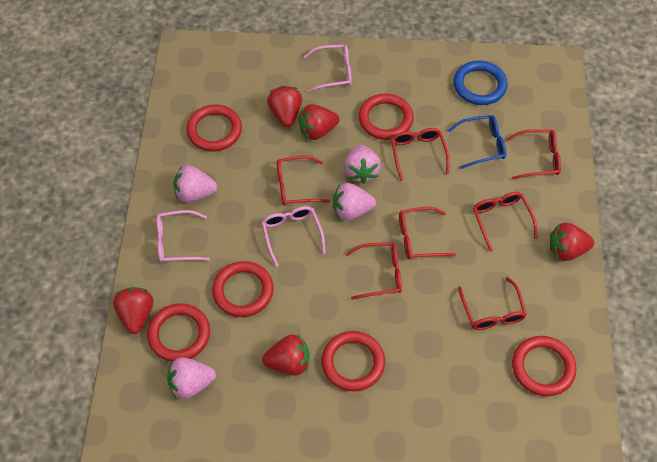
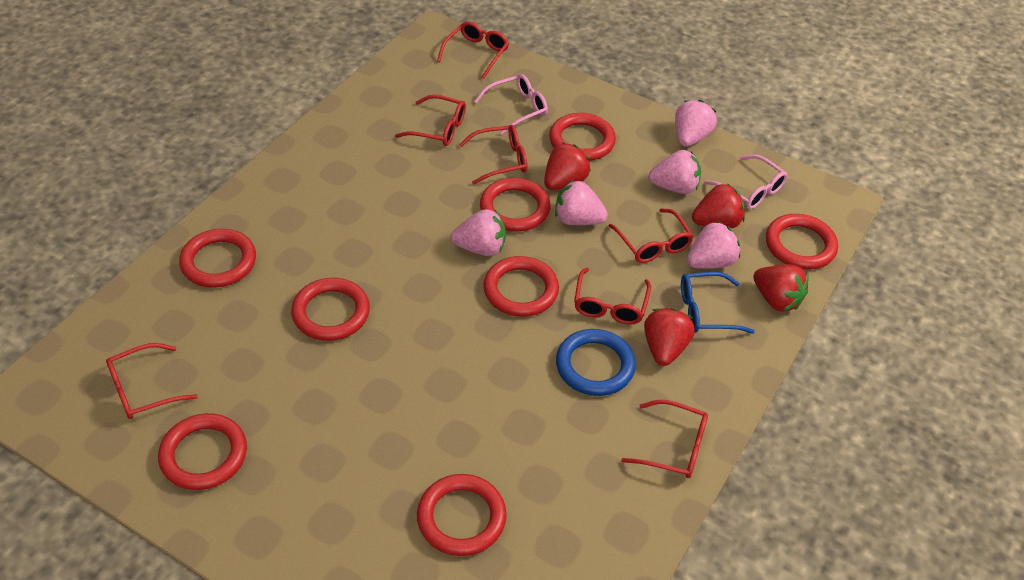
pink glasses: [156,210,210,263] [261,206,326,267] [303,45,352,92] = 3 -> [474,74,548,135] [704,155,788,209] = 2
pink strawberry: [167,357,216,399] [174,165,218,203] [333,183,376,220] [344,144,381,184] = 4 -> [451,209,506,256] [555,180,608,225] [648,150,701,194] [675,100,717,147] [687,221,740,269] = 5
red ring: [147,303,210,362] [186,105,242,151] [212,261,274,317] [321,331,385,391] [358,93,414,140] [512,336,577,396] = 6 -> [158,413,247,490] [179,229,256,288] [291,278,370,341] [417,474,507,556] [480,178,551,232] [483,256,559,317] [549,113,616,161] [766,214,838,270] = 8
red strawberry: [113,287,153,334] [262,334,310,376] [267,86,302,127] [298,104,339,140] [550,223,594,261] = 5 -> [544,142,591,190] [644,308,695,366] [692,183,745,228] [753,265,809,312] = 4

